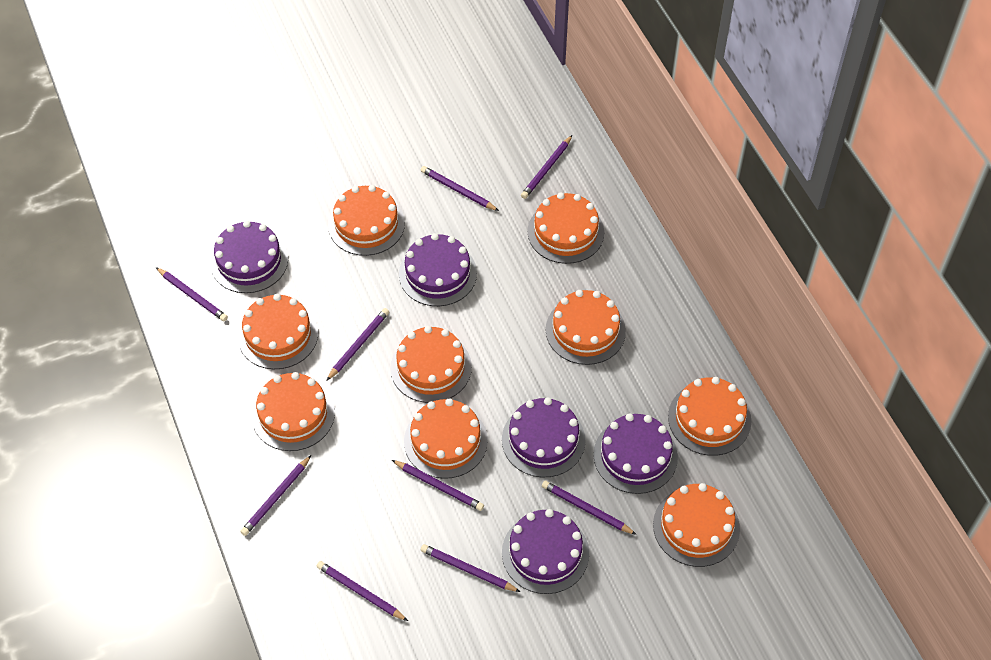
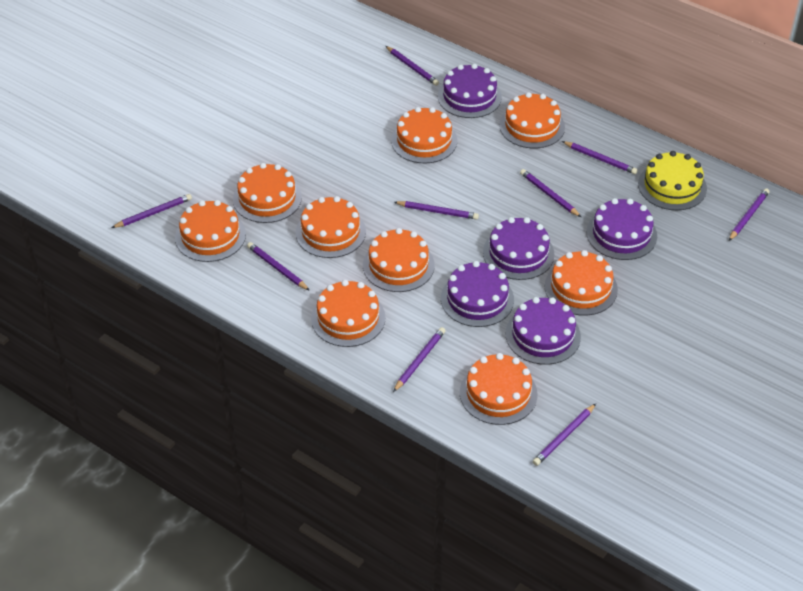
yellow cake: none = 0 -> [638,151,707,210] = 1

